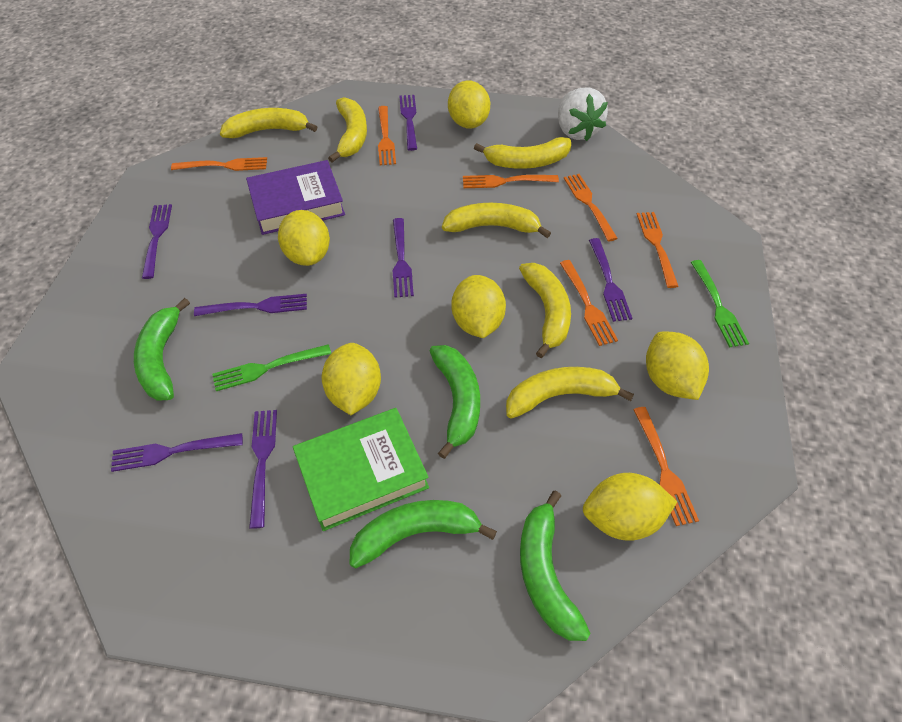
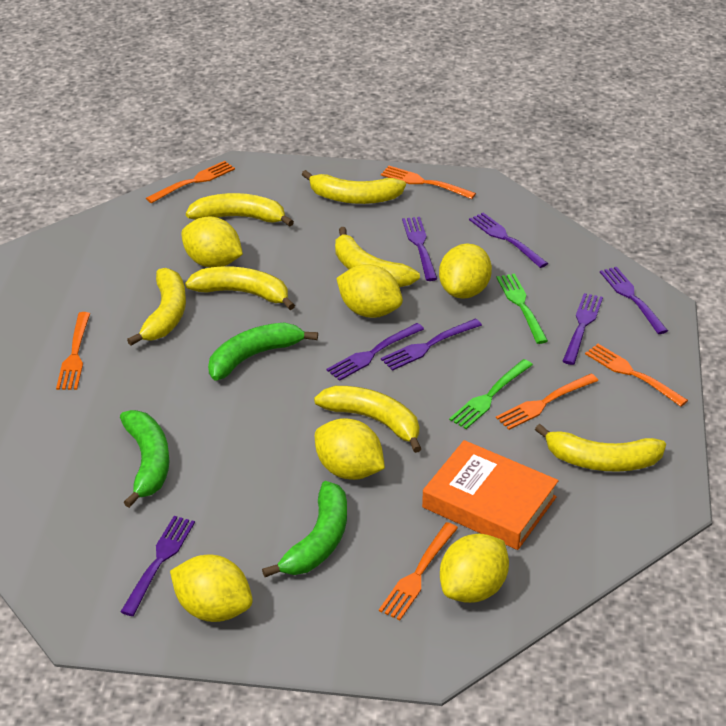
green banana: [134,298,190,401] [350,500,497,569] [430,345,480,459] [520,490,590,641] = 4 -> [120,410,170,508] [208,323,318,381] [262,481,347,577] = 3
green book: [293,408,429,531] = 1 -> none = 0
orange book: none = 0 -> [422,440,559,550] = 1
orange fork: [171,157,267,171] [378,106,396,165] [463,175,559,188] [560,260,618,346] [564,174,618,241] [633,407,699,526] [637,212,679,288] = 7 -> [56,312,90,390] [146,161,235,203] [379,522,458,620] [381,166,476,199] [496,374,598,430] [585,344,688,407] = 6
purple book: [246,160,345,235] = 1 -> none = 0
white strawberry: [558,88,608,141] = 1 -> none = 0
yellow banana: [220,108,317,138] [328,97,367,162] [442,203,551,238] [474,137,571,169] [506,367,634,419] [519,263,571,358] = 6 -> [127,268,186,346] [185,266,295,310] [186,193,294,227] [302,170,406,204] [314,386,422,453] [335,227,420,287] [535,424,666,472] = 7

